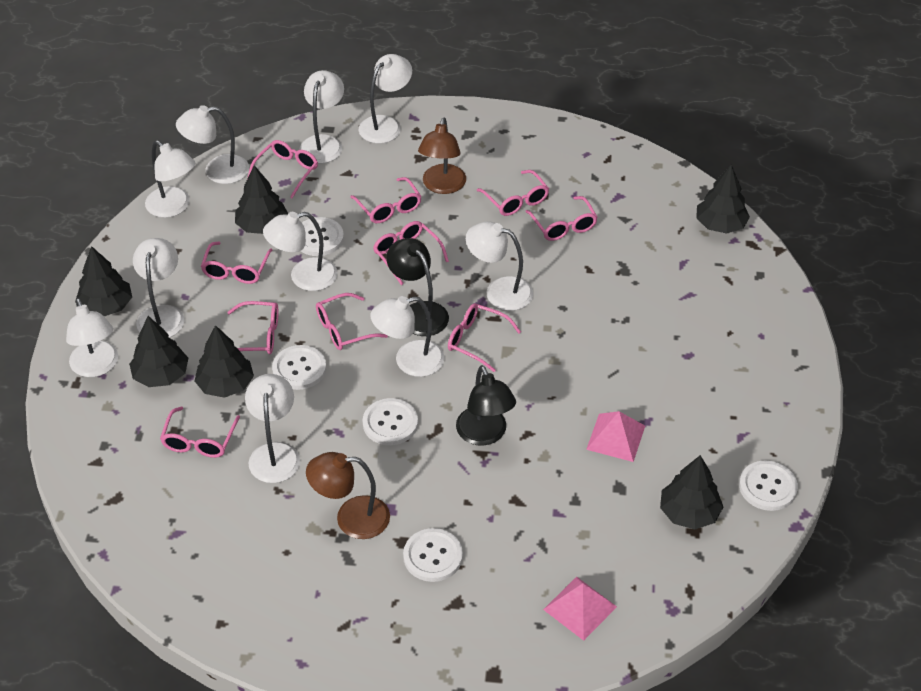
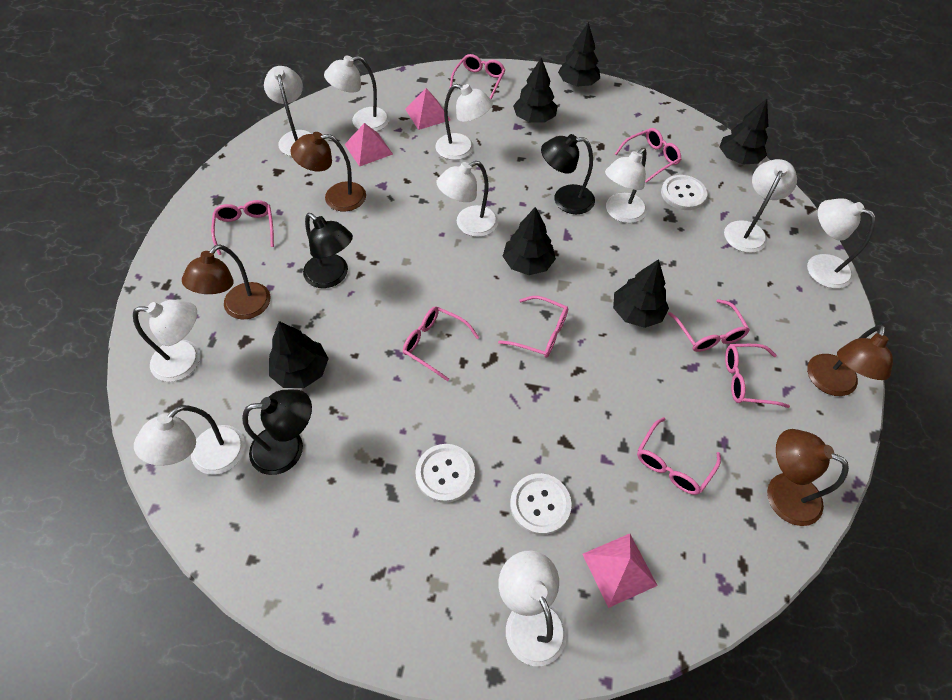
black lamp: [386,238,449,336] [456,365,516,446] = 2 -> [242,390,312,475] [303,213,353,288] [541,134,595,214] = 3
brown lamp: [306,452,390,539] [418,118,466,194] = 2 -> [182,244,271,320] [290,132,366,212] [767,429,849,526] [807,325,893,396] = 4
pink glasses: [160,407,240,458] [201,242,272,284] [227,301,279,355] [247,140,318,198] [316,293,388,350] [350,177,422,223] [373,221,449,285] [448,303,521,372] [477,170,549,216] [525,196,598,241] = 10 -> [211,200,274,255] [403,306,479,381] [450,54,505,99] [498,296,568,358] [615,128,681,183] [637,417,721,495] [668,299,750,352] [725,344,790,408] = 8
pink pyramid: [543,577,617,641] [586,411,645,462] = 2 -> [345,123,393,167] [405,88,451,130] [582,534,658,608] = 3
white button: [272,345,326,390] [301,217,344,256] [363,398,418,445] [403,528,463,582] [739,460,798,511] = 5 -> [415,444,475,503] [510,473,572,535] [661,175,707,210] = 3

